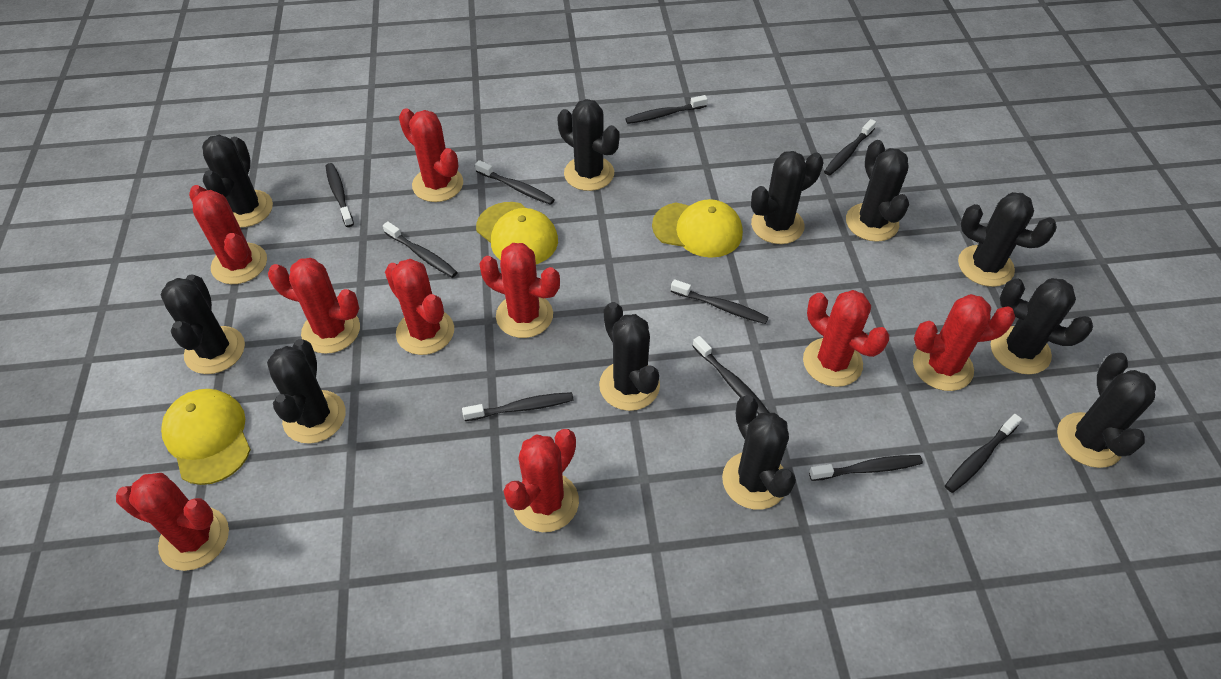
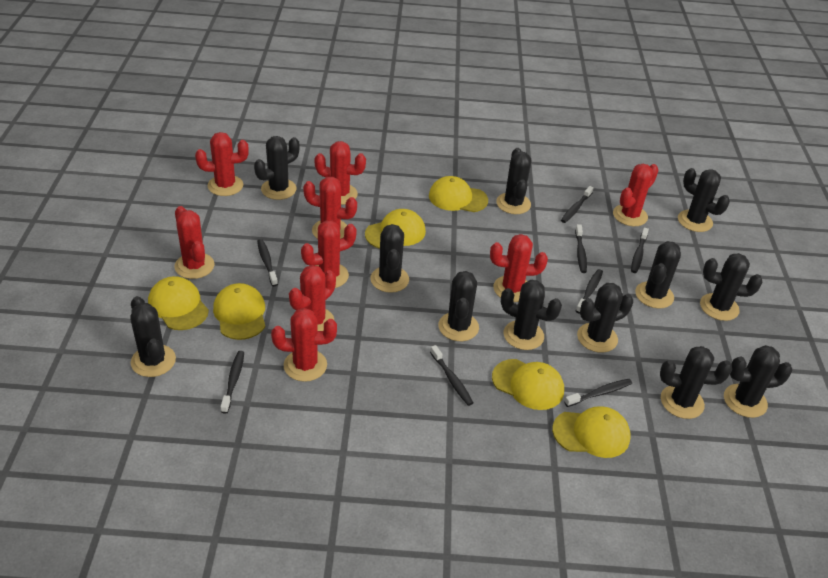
black cactus: [161,274,245,374] [202,135,273,228] [267,339,346,444] [557,99,620,191] [599,302,660,411] [722,395,796,510] [751,151,823,244] [846,140,909,242] [958,192,1057,287] [991,278,1093,375] [1057,353,1156,468] = 11 -> [130,296,176,377] [254,136,299,200] [370,224,409,293] [438,271,479,341] [496,148,531,214] [501,280,562,350] [577,283,633,353] [635,241,681,309] [660,346,732,419] [678,168,730,232] [700,253,762,321] [724,345,792,418] = 12
black toothbrush: [326,163,354,227] [383,221,458,278] [462,392,574,421] [475,160,555,205] [625,95,708,124] [671,279,769,324] [692,336,770,414] [809,455,923,481] [824,119,876,176] [945,414,1022,493] = 10 -> [220,351,244,414] [257,239,278,286] [430,345,473,406] [561,186,594,223] [564,379,632,407] [575,224,587,273] [576,269,603,314] [631,228,649,273] = 8
yellow cap: [161,389,251,485] [476,202,558,264] [652,199,743,258] = 3 -> [148,276,209,330] [213,283,265,340] [365,209,426,249] [429,176,488,212] [492,359,564,410] [552,406,631,458] = 6

